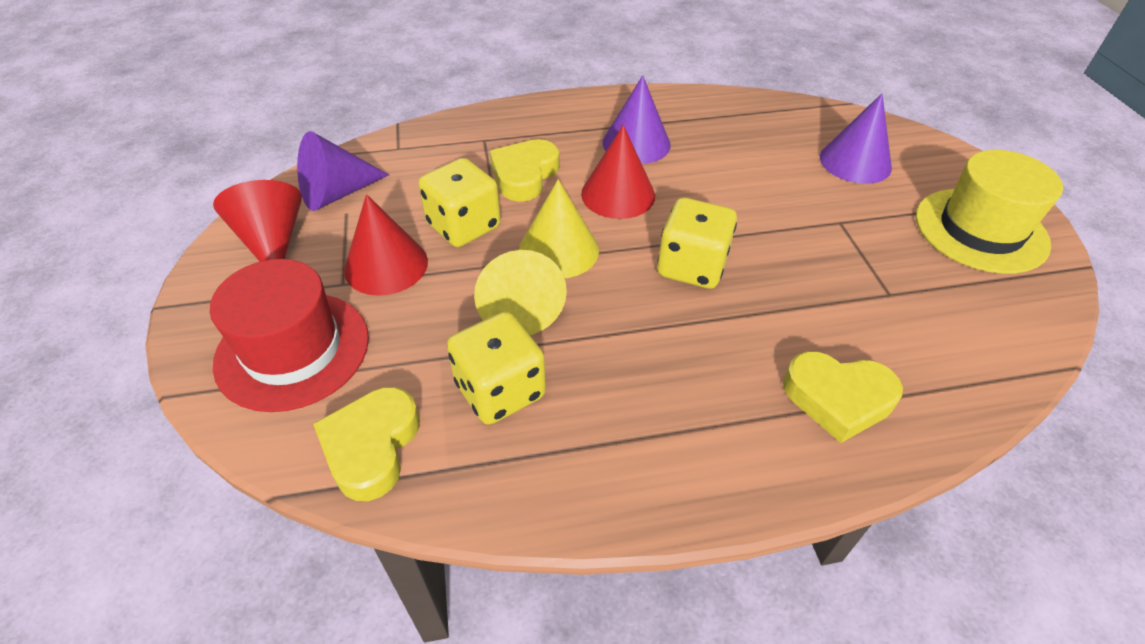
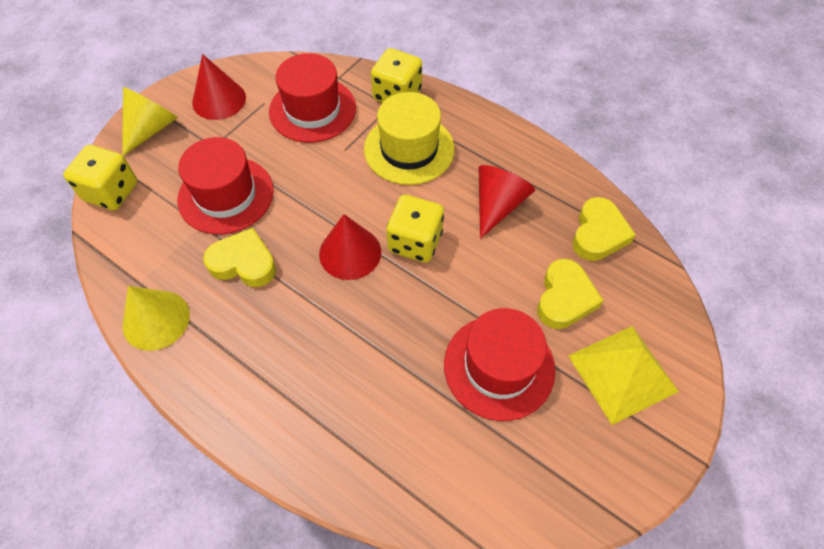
purple cone: [297,131,389,211] [603,75,671,164] [820,94,892,184] = 3 -> none = 0
red hat: [210,259,369,412] = 1 -> [178,137,274,234] [269,53,356,143] [444,308,556,421] = 3
yellow pyramid: none = 0 -> [568,326,679,425] = 1

